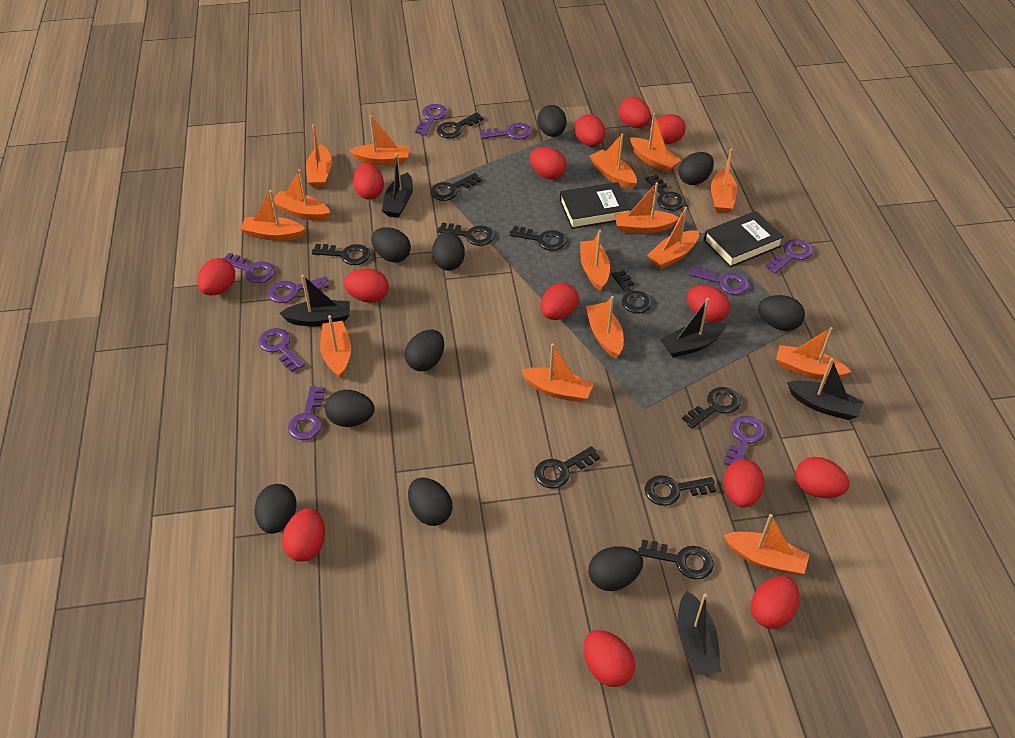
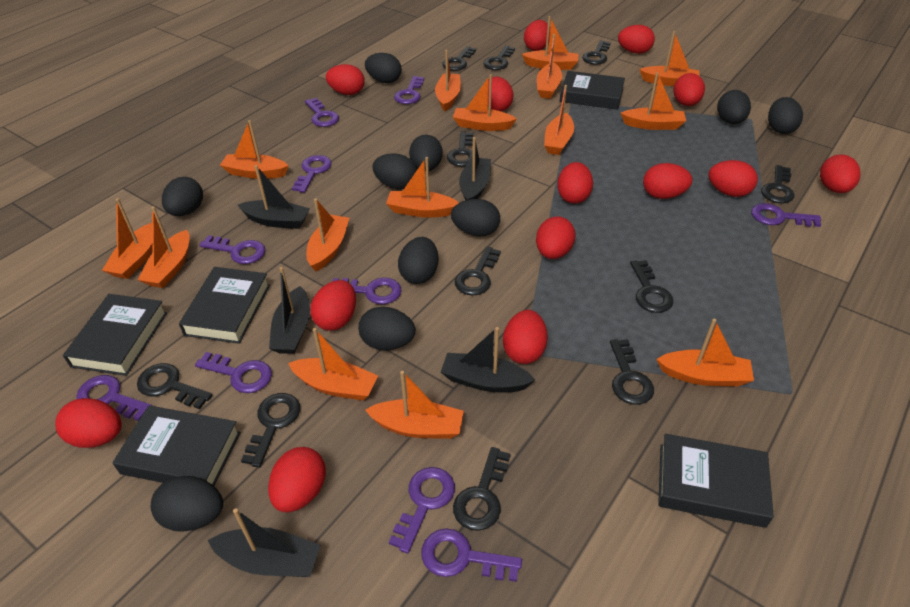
black book: [560,182,632,229] [703,211,784,268] = 2 -> [63,294,167,376] [112,405,241,486] [179,267,270,344] [560,71,625,110] [658,434,774,528] = 5
purple key: [223,253,275,283] [258,328,305,372] [268,276,329,303] [288,386,325,440] [415,104,447,136] [480,123,532,139] [689,265,749,295] [724,416,765,466] [765,239,813,274] = 9 -> [76,375,153,421] [195,352,272,393] [199,235,265,264] [292,155,332,193] [305,98,339,127] [332,278,402,304] [389,467,455,554] [394,76,424,104] [421,528,522,582] [751,203,821,227] = 10

